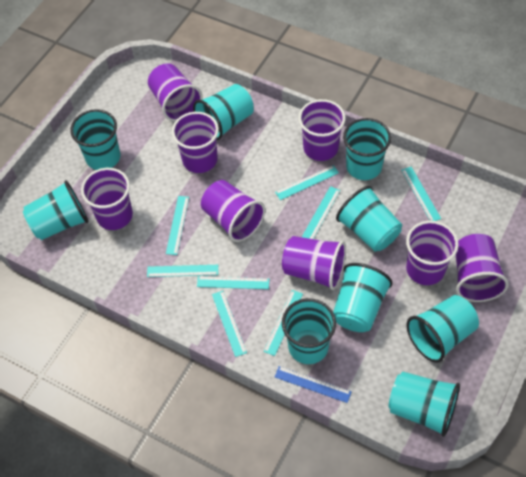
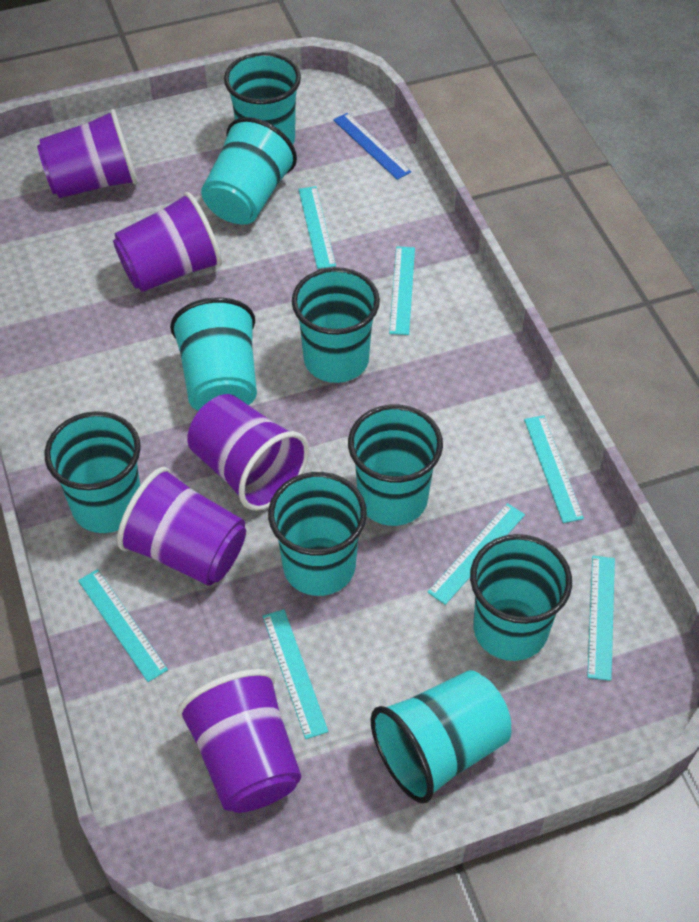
purple cup: [81,168,133,230] [148,63,203,122] [172,112,219,173] [201,180,265,242] [282,236,346,290] [298,99,346,161] [406,221,459,285] [456,234,509,302] = 8 -> [37,109,138,198] [113,192,222,292] [117,467,246,586] [177,669,301,813] [187,394,309,511] = 5
turquoise ruler: [147,265,218,277] [166,196,189,255] [197,276,269,289] [212,291,247,357] [263,290,303,356] [275,165,339,200] [302,186,340,239] [401,167,441,221] = 8 -> [78,569,168,682] [263,609,328,739] [298,186,336,269] [389,246,415,335] [428,503,525,605] [524,415,584,523] [587,556,615,681] = 7

